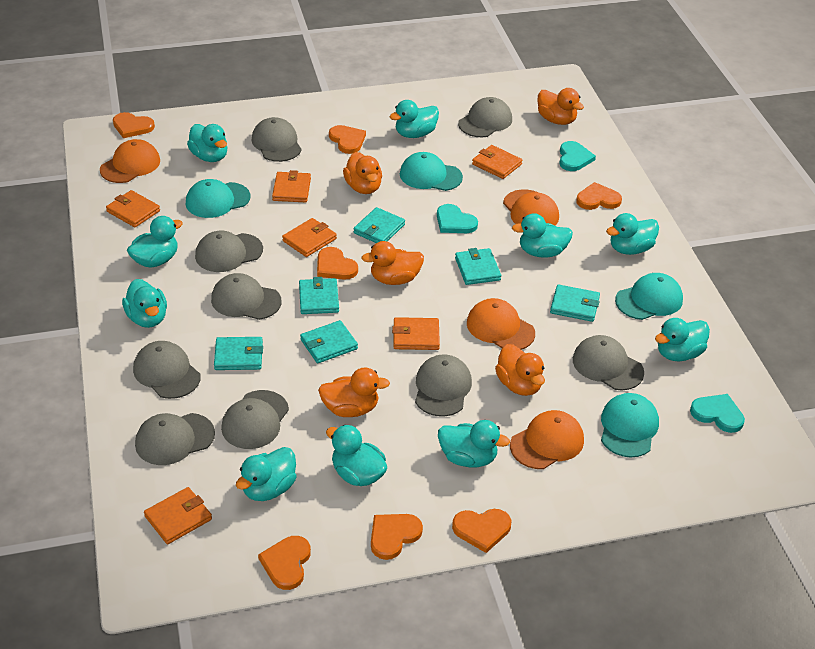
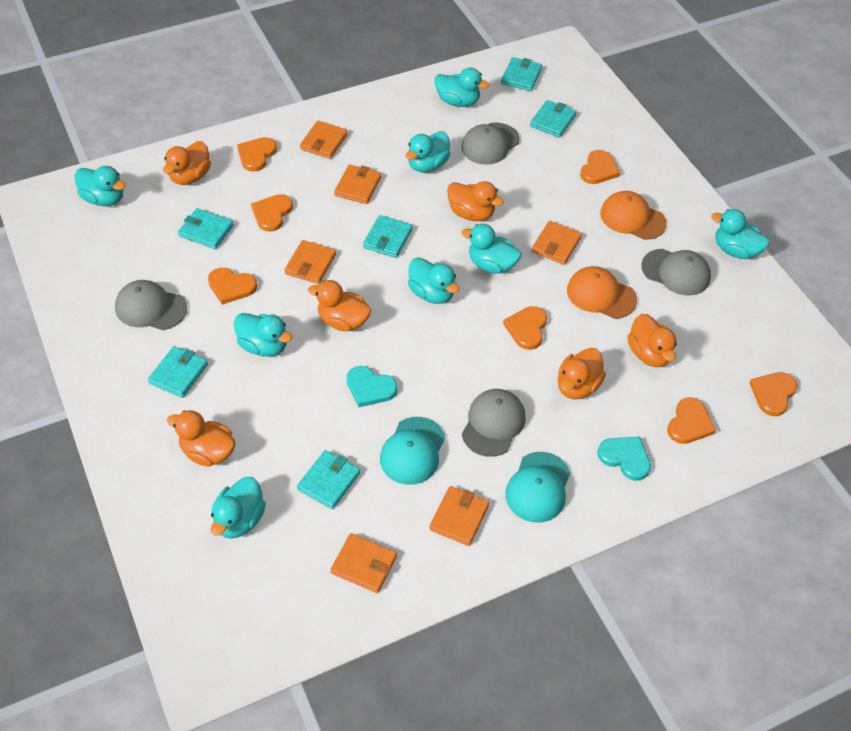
grey cap: [133,341,201,399] [135,413,215,465] [195,231,263,272] [211,273,282,320] [221,390,289,449] [252,117,302,162] [415,354,472,417] [458,97,512,137] [573,335,644,390] = 9 -> [115,280,187,330] [461,122,520,165] [462,389,526,457] [641,249,711,296] = 4
orange cap: [100,139,160,183] [467,298,535,350] [503,189,559,226] [510,410,584,469] = 4 -> [567,266,637,319] [600,191,666,240] = 2
orange duck: [318,368,390,417] [343,152,382,194] [361,241,424,285] [495,344,545,396] [537,88,584,125] = 5 -> [163,141,211,185] [167,410,236,467] [308,280,371,331] [447,181,504,221] [558,348,606,399] [628,314,677,367] = 6
turquoise cap: [186,179,251,218] [400,152,463,191] [601,393,659,458] [615,273,683,320] = 4 -> [380,417,445,485] [505,452,570,523] = 2
turquoise duck: [122,279,167,328] [127,216,183,268] [187,124,227,162] [236,447,297,501] [326,425,387,486] [389,100,439,138] [438,420,510,468] [512,213,573,258] [606,213,659,255] [655,318,710,361] = 10 -> [75,166,126,206] [211,477,266,539] [234,313,293,357] [406,131,451,173] [408,257,459,304] [434,67,489,107] [461,224,521,274] [711,209,770,259] = 8
turquoise heart: [437,204,478,233] [559,141,596,171] [690,394,745,433] = 3 -> [346,366,398,407] [598,437,651,481] = 2

